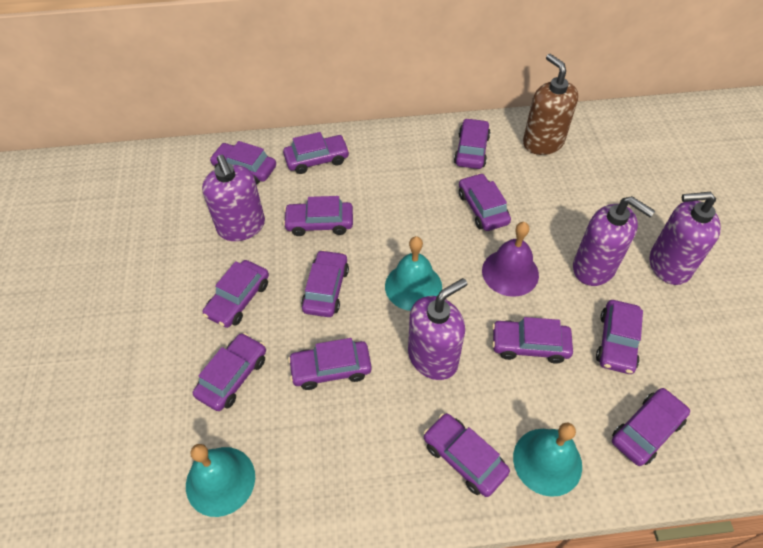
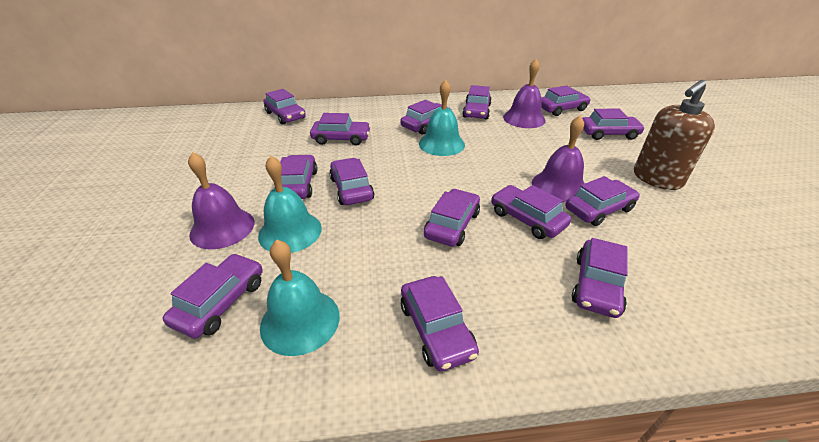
purple bell: [482,222,539,297] = 1 -> [188,152,254,249] [503,59,546,128] [532,116,585,203] = 3
purple car: [193,333,266,411] [203,260,269,328] [210,141,276,185] [283,132,350,174] [283,196,353,236] [288,338,372,390] [301,250,349,317] [424,413,510,497] [454,118,491,169] [459,173,511,231] [492,317,573,363] [596,300,643,374] [612,388,690,466] = 13 -> [163,253,263,339] [263,89,306,124] [280,155,318,199] [310,113,371,146] [329,158,374,205] [400,100,452,135] [401,276,479,371] [424,189,480,247] [462,85,492,120] [491,185,571,239] [541,85,591,116] [565,176,640,226] [572,238,628,318] [582,109,645,140] = 14
purple soap dispenser: [202,155,265,241] [408,278,467,380] [573,196,655,286] [650,192,721,285] = 4 -> none = 0

